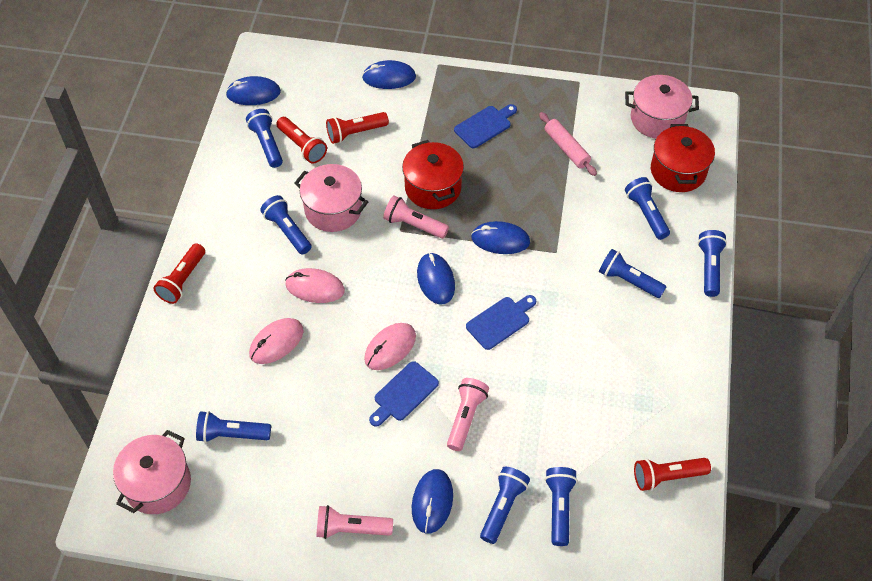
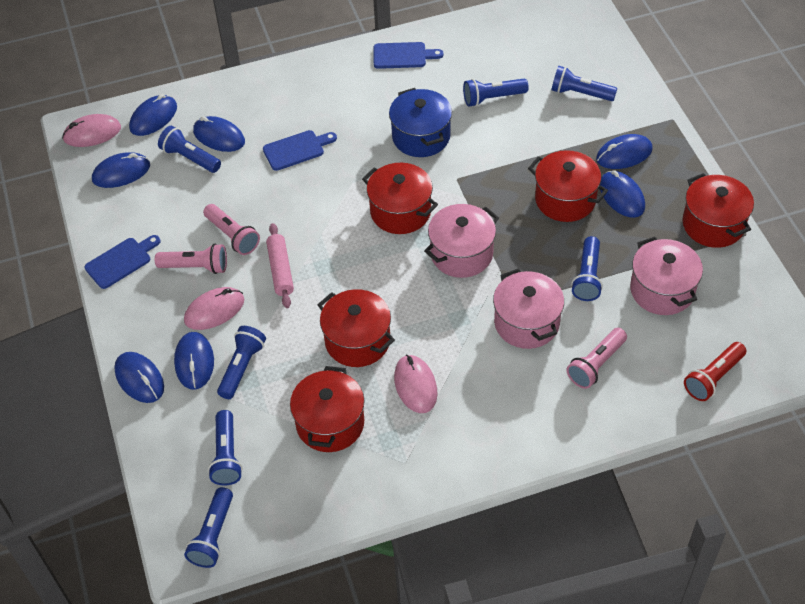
blue flashlight: [196,411,271,443] [246,109,283,168] [260,195,312,255] [480,467,530,544] [545,467,577,546] [599,249,666,298] [625,177,670,240] [698,230,727,297] = 8 -> [158,126,221,173] [184,487,233,568] [208,410,242,486] [217,326,266,399] [463,79,529,107] [551,66,617,101] [571,236,603,301] = 7
blue mouse: [226,76,281,105] [362,60,416,89] [412,469,453,534] [417,252,455,304] [471,221,530,254] = 5 -> [92,152,150,188] [114,352,164,403] [129,94,177,136] [174,332,214,390] [193,116,245,152] [596,134,653,169] [600,170,645,218] = 7
blue pot: none = 0 -> [389,88,452,157] = 1
red flashlight: [153,243,205,304] [276,117,327,164] [326,112,389,144] [634,458,711,491] = 4 -> [684,342,746,401] = 1
red pot: [402,140,464,209] [651,124,715,192] = 2 -> [290,366,365,452] [318,289,395,367] [362,163,438,234] [528,150,608,222] [683,173,754,248] = 5

